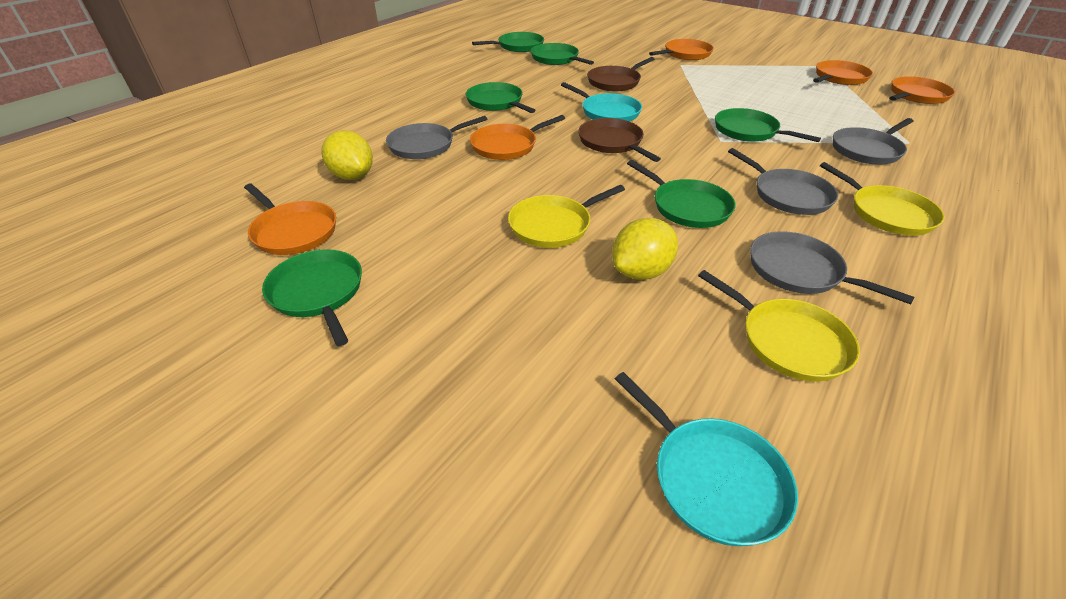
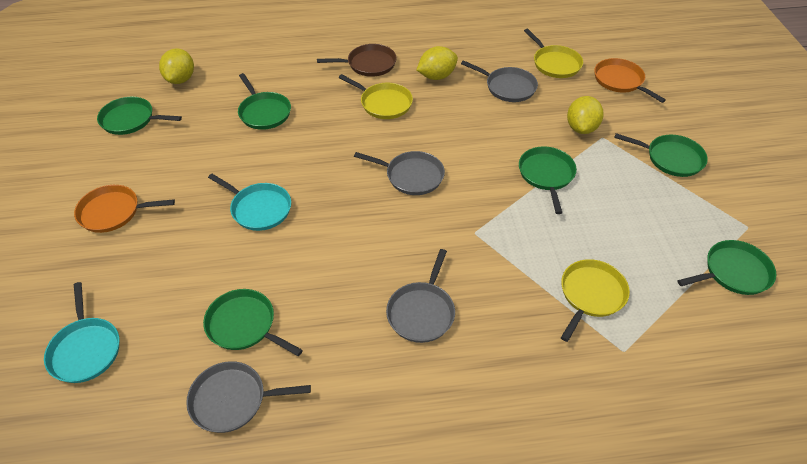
brown pan: [578,118,661,162] [587,57,655,91] = 2 -> [317,44,397,77] = 1
orange pan: [244,184,336,255] [470,115,565,160] [649,39,714,60] [813,60,873,85] [889,76,955,104] = 5 -> [74,185,175,233] [594,58,666,103] = 2
yellow lemon: [322,130,373,180] [612,218,678,280] = 2 -> [159,49,194,84] [417,46,458,80] [567,96,604,134] = 3

